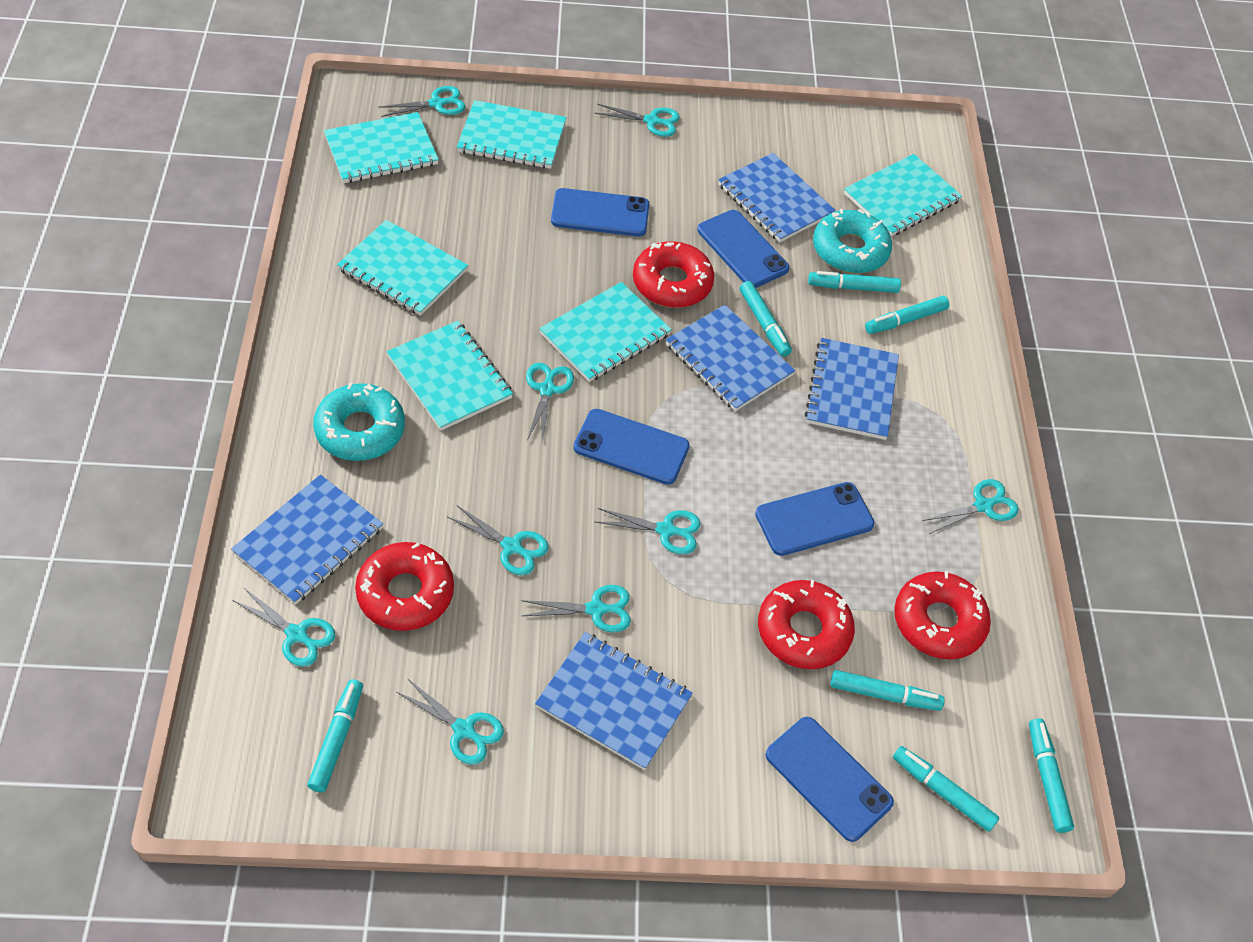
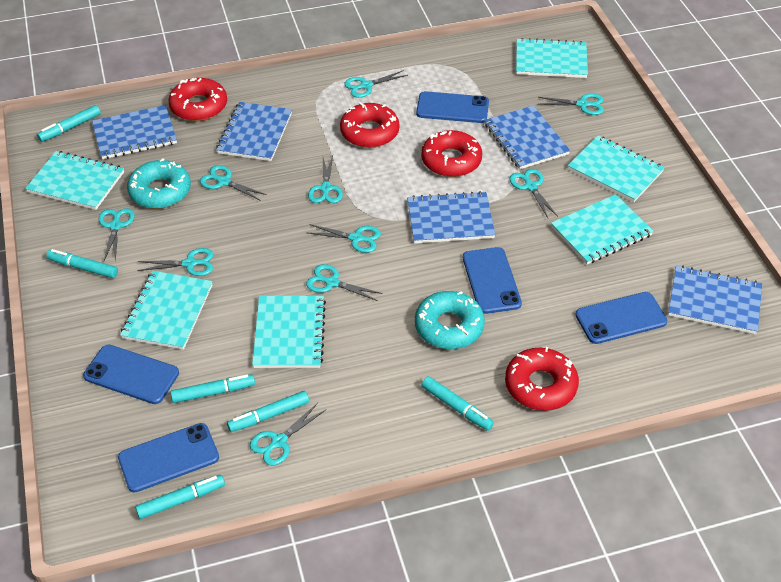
turquoise marker: [307,679,363,792] [740,281,792,357] [808,271,901,293] [831,670,945,711] [865,296,949,334] [893,746,999,832] [1029,718,1074,833] = 7 -> [37,105,101,142] [46,249,118,278] [135,475,225,519] [170,374,255,403] [227,391,309,432] [422,376,494,431] = 6
turquoise scissors: [232,588,335,667] [378,86,465,117] [397,678,504,765] [447,505,549,576] [521,585,631,633] [526,362,574,442] [595,104,680,137] [595,508,701,555] [922,479,1019,534] = 9 -> [99,208,135,262] [137,248,213,276] [200,165,267,201] [250,403,327,466] [306,264,383,301] [308,156,343,203] [308,224,381,253] [344,70,408,98] [509,169,558,218] [539,93,604,115] = 10

